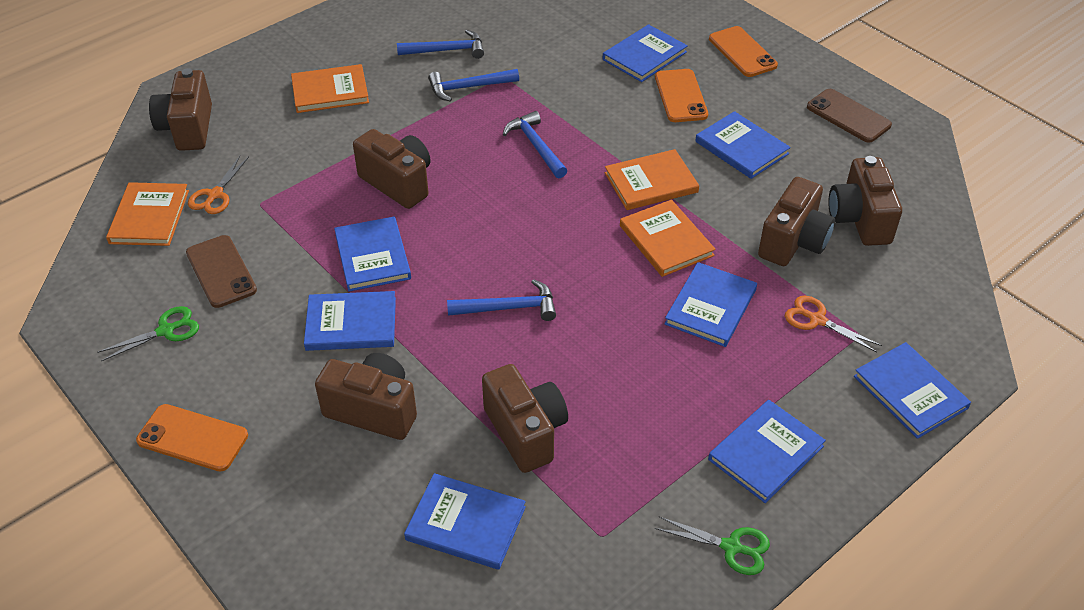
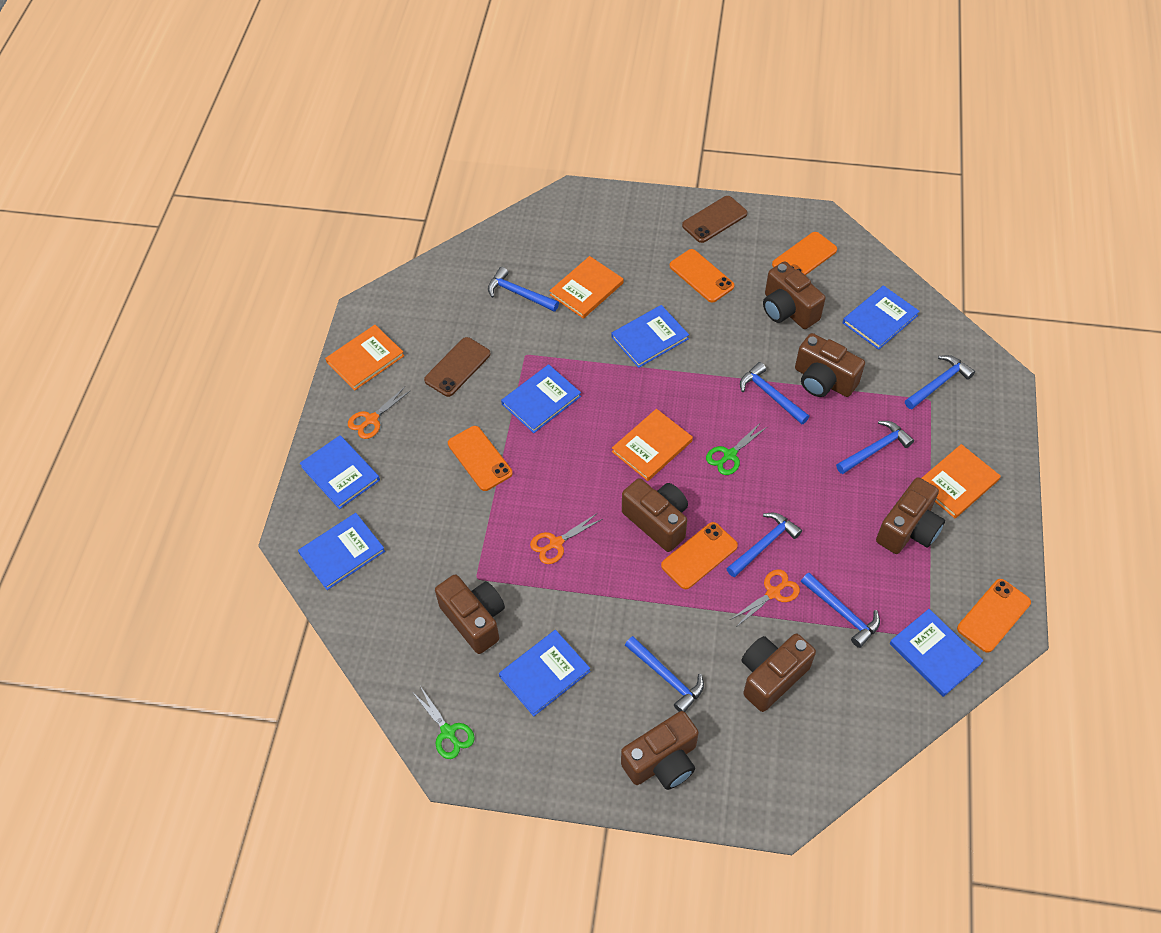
blue book: [304,291,396,351] [334,217,411,291] [404,473,526,570] [603,24,688,82] [664,262,757,347] [695,111,791,179] [708,400,826,503] [854,342,971,439] = 8 -> [298,513,385,590] [300,435,380,509] [499,630,590,716] [501,364,581,433] [611,305,689,368] [843,285,920,350] [890,609,983,697] = 7
blue hammer: [397,30,484,59] [428,69,519,102] [447,279,556,321] [503,111,567,178] = 4 -> [488,267,559,312] [625,636,704,712] [726,513,802,577] [740,362,809,424] [801,573,880,648] [836,421,914,474] [905,355,975,409] = 7
brown camera: [149,68,212,151] [315,353,417,440] [353,129,430,209] [482,364,568,473] [758,177,835,266] [829,156,902,246] = 6 -> [435,574,505,654] [621,711,699,790] [622,478,688,552] [741,634,816,712] [763,261,826,329] [795,333,865,397] [876,477,945,554] = 7
orange phone: [136,404,248,472] [655,69,708,122] [709,26,778,77] = 3 -> [448,426,512,491] [661,522,738,589] [670,249,734,302] [772,232,837,275] [957,579,1031,653] = 5
orange scissors: [188,156,249,214] [785,296,882,352] = 2 -> [348,387,411,439] [530,514,602,564] [730,569,800,627] = 3

